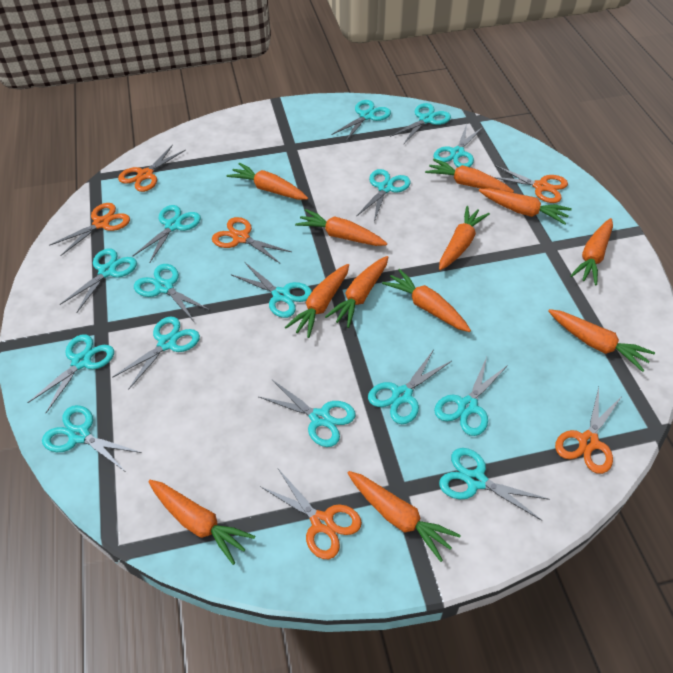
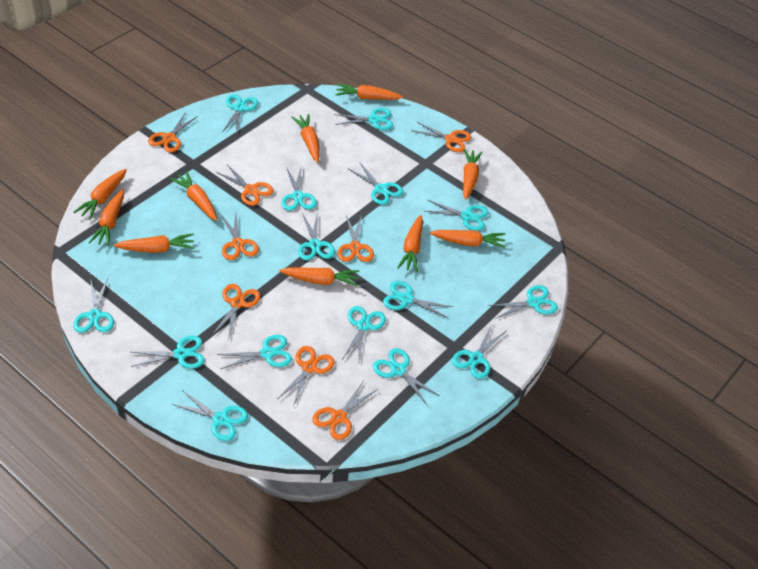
orange carrot: [148,480,255,565] [227,163,308,200] [285,264,349,338] [295,209,387,246] [325,256,388,328] [348,471,461,562] [382,269,471,332] [425,159,514,193] [439,206,490,270] [479,188,572,225] [548,309,655,372] [570,218,613,285] = 12 -> [73,169,127,220] [89,189,124,246] [114,233,194,253] [170,171,217,221] [279,268,360,287] [292,114,320,162] [335,84,403,100] [397,215,423,272] [430,230,505,248] [463,149,482,200] = 10
orange scissors: [49,203,130,256] [118,145,186,192] [212,217,292,263] [260,469,362,559] [494,165,568,203] [555,387,622,474] = 6 -> [148,112,198,152] [212,284,261,341] [216,164,274,206] [220,213,259,260] [278,346,335,407] [312,380,378,440] [337,215,374,262] [411,121,471,152] = 8

